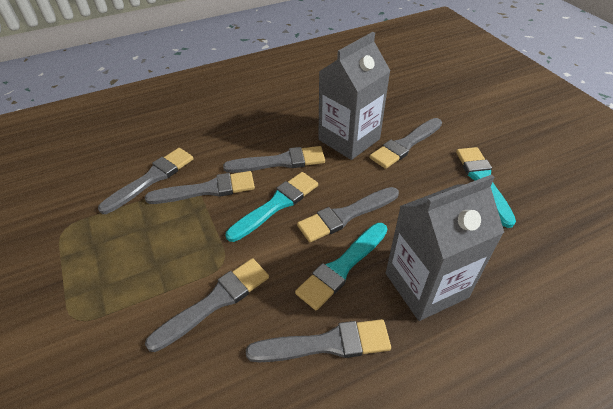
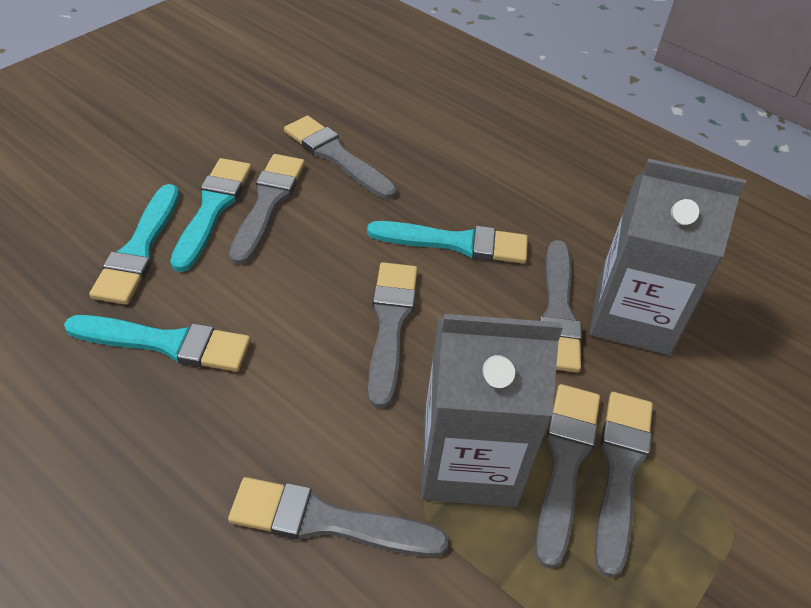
turquoise brush: [226,172,318,242] [295,223,387,310] [456,147,516,228] = 3 -> [64,315,251,372] [89,184,179,305] [170,158,252,272] [367,221,528,264] = 4

